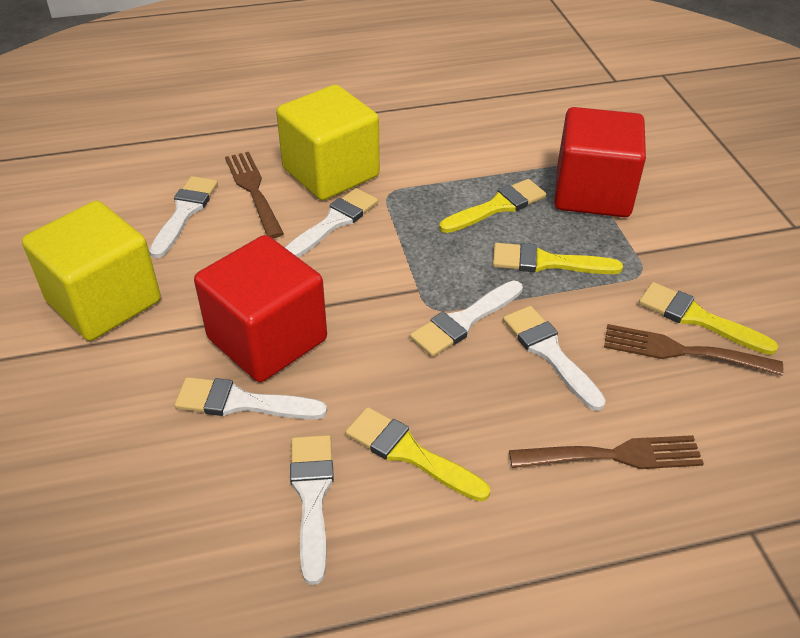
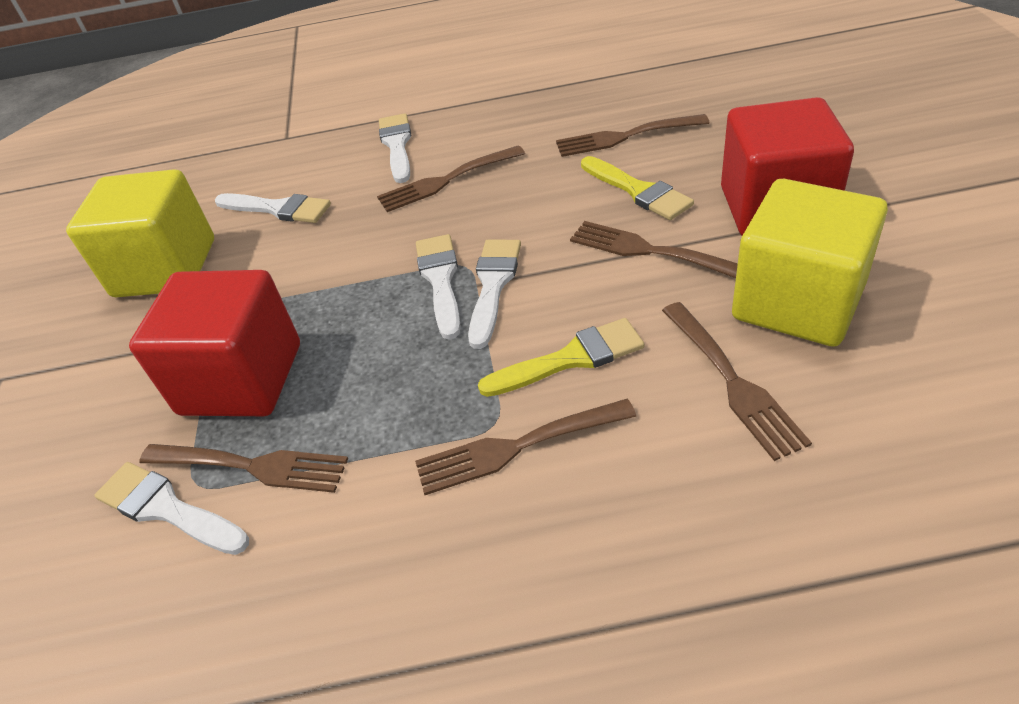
brown fork: [225,152,284,239] [509,435,704,469] [604,324,783,376] = 3 -> [140,444,348,493] [377,145,525,212] [415,399,637,495] [556,114,709,157] [570,221,738,278] [662,302,812,461] = 6
white brush: [149,176,218,258] [174,377,327,419] [285,188,378,258] [290,435,334,585] [410,281,523,357] [503,306,606,411] = 6 -> [94,462,249,555] [215,193,331,223] [379,113,411,183] [416,234,461,340] [468,240,521,349] = 5
yellow brush: [345,407,491,502] [439,179,546,233] [493,243,623,274] [639,282,778,355] = 4 -> [478,318,644,397] [581,156,694,220] = 2

